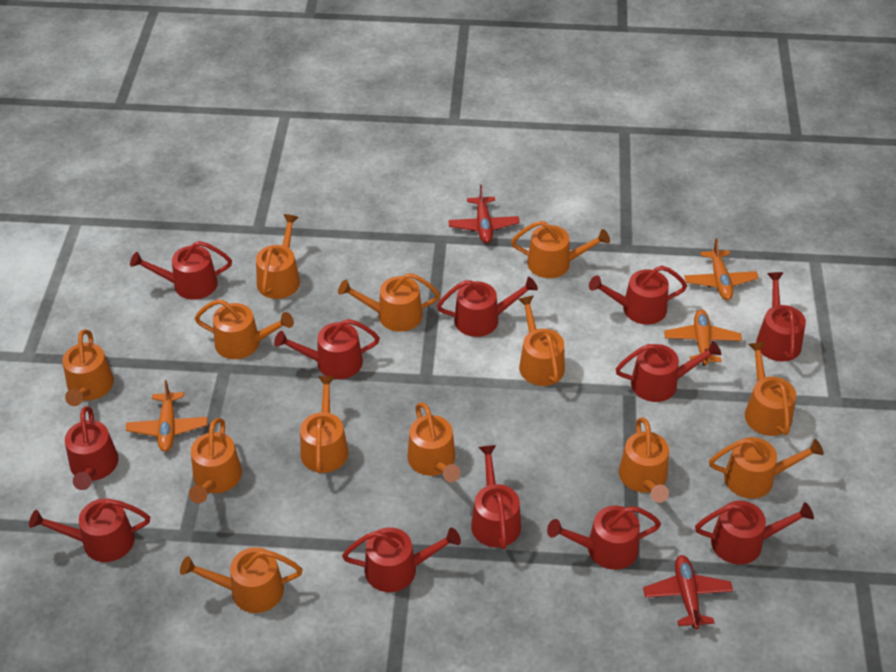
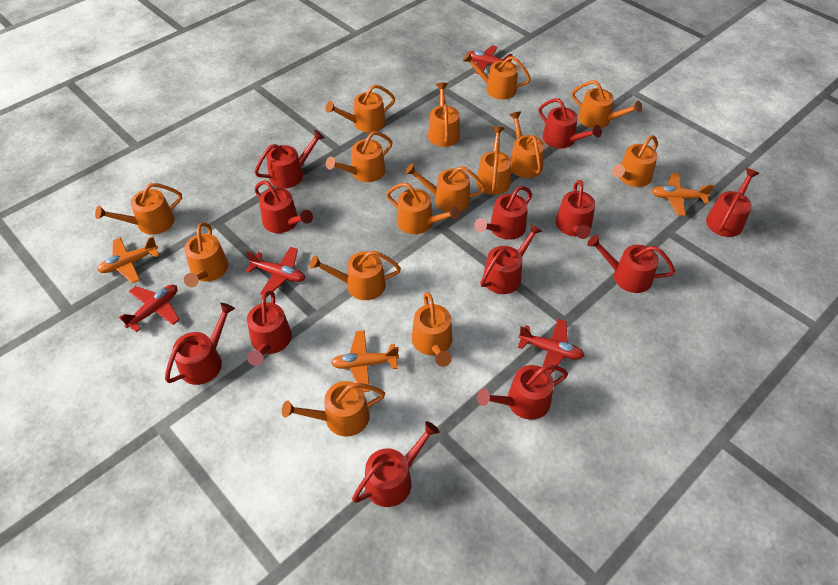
orange watering can: [62,329,114,406] [180,547,303,613] [189,418,242,503] [195,299,294,359] [256,214,300,299] [300,376,348,473] [338,273,440,332] [407,402,460,482] [511,221,610,278] [518,296,565,386] [619,417,669,503] [709,437,824,499] [745,342,796,436] = 13 -> [95,183,182,235] [184,222,228,287] [282,381,385,437] [309,251,401,300] [326,85,395,132] [326,131,393,182] [386,183,460,234] [405,163,486,212] [412,292,452,367] [428,83,460,147] [463,52,531,100] [476,126,511,195] [509,112,545,178] [572,80,642,128] [612,135,658,187] = 15
red plane: [448,185,520,243] [643,555,733,629] = 2 -> [119,285,180,332] [246,247,305,297] [466,45,513,74] [518,319,585,374] = 4

